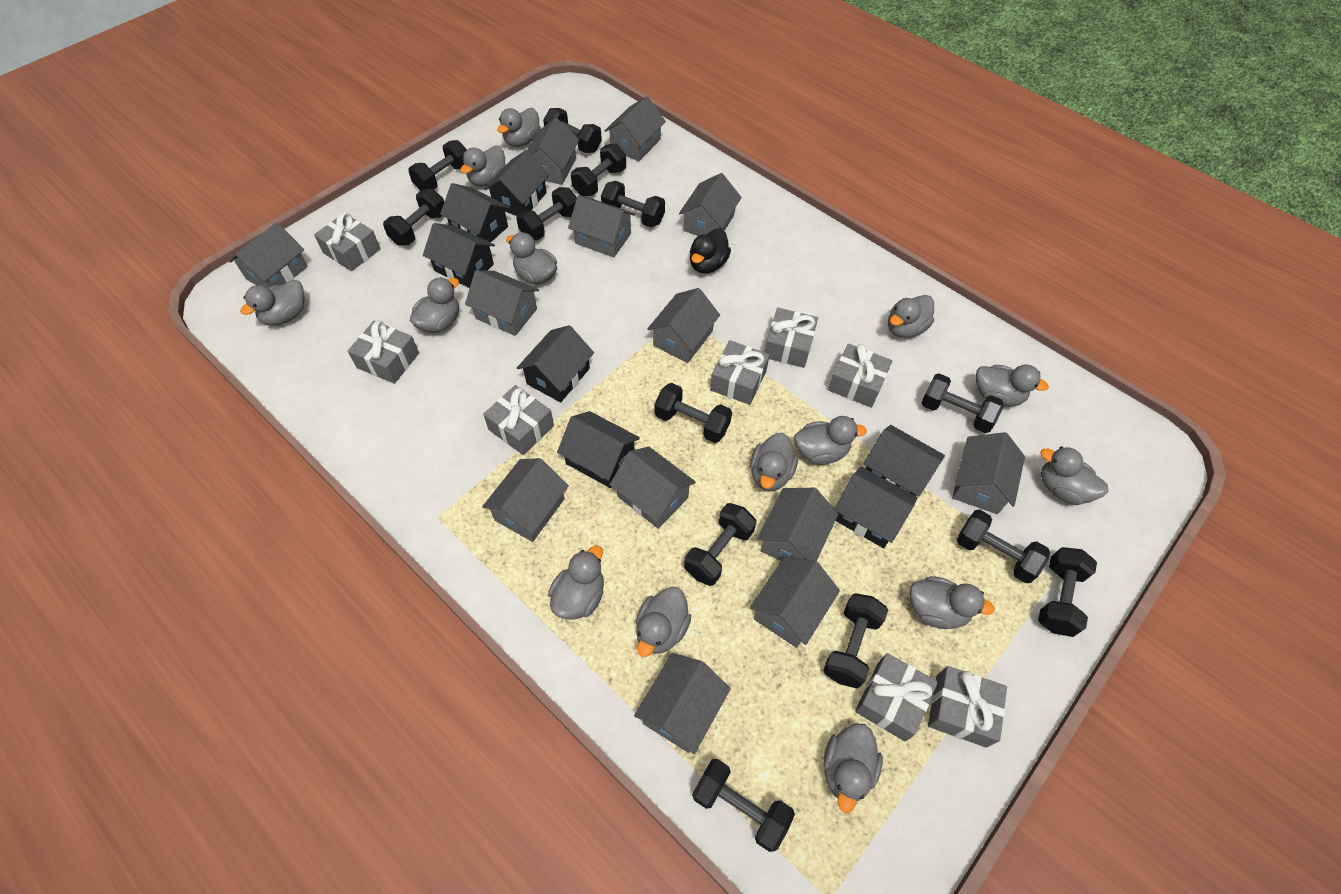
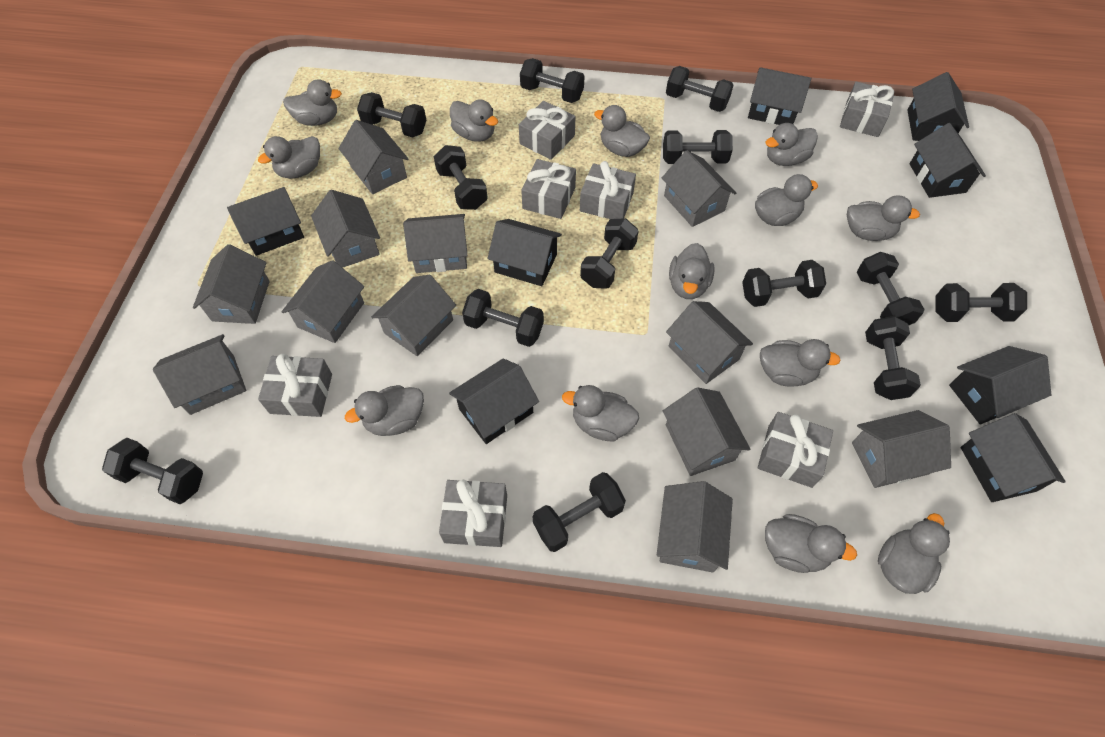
black duck: [690,228,731,274] = 1 -> none = 0
black house: [423,223,495,288] [440,183,510,242] [484,150,549,216] [517,325,594,402] [557,411,640,488] [834,467,918,548] [863,425,945,497] = 7 -> [227,187,304,256] [449,359,539,444] [487,219,562,286] [748,67,811,125] [907,72,969,141] [909,123,986,198] [949,346,1051,424] [961,413,1066,502] = 8
grey duck: [240,280,305,326] [410,277,459,333] [460,146,506,186] [497,108,541,147] [506,232,557,284] [548,545,604,620] [636,587,691,657] [750,433,798,491] [794,416,867,465] [823,723,883,813] [888,295,934,338] [910,576,995,629] [976,364,1049,406] [1041,446,1108,505] = 14 -> [258,136,320,179] [283,79,342,126] [345,385,424,436] [450,99,498,142] [562,385,639,441] [594,105,650,157] [669,243,715,299] [755,174,818,226] [760,339,841,387] [765,123,818,166] [765,514,857,573] [847,196,920,241] [878,513,950,594] = 13
grey gift: [314,212,381,271] [348,320,419,384] [483,385,554,455] [710,340,770,405] [765,308,818,368] [828,344,892,408] [855,653,938,742] [928,666,1007,748] = 8 -> [258,354,332,417] [439,480,507,547] [519,101,576,160] [521,159,576,219] [580,161,636,219] [758,412,833,488] [840,82,895,137] = 7
grey house: [229,222,308,288] [465,270,539,336] [482,458,569,542] [527,118,579,185] [568,196,635,257] [605,96,666,161] [610,447,696,529] [634,653,731,754] [647,288,720,363] [679,173,742,236] [750,556,840,648] [757,488,838,561] [952,432,1025,514] = 13 -> [153,334,246,415] [193,244,270,324] [282,260,364,343] [311,190,380,268] [338,120,408,194] [371,275,456,356] [403,214,468,273] [657,481,733,573] [662,150,736,227] [663,387,750,476] [666,301,753,384] [852,410,951,488] = 12

